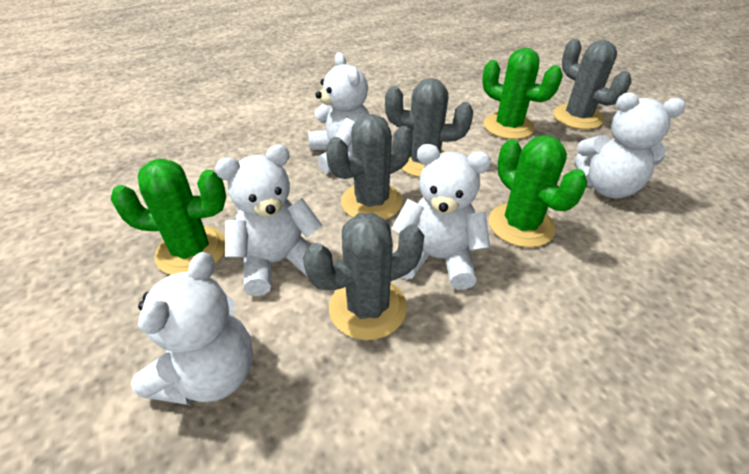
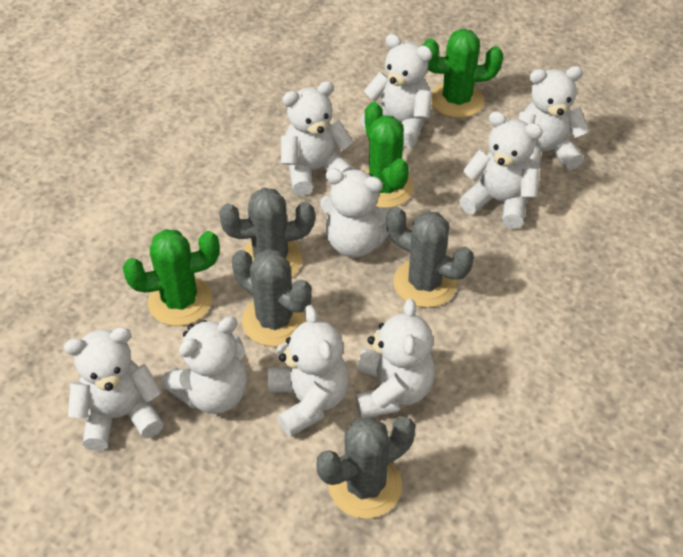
white teddy bear: [131,252,253,405] [215,144,322,296] [308,52,369,174] [391,144,491,290] [574,93,686,198] = 5 -> [64,327,164,451] [162,316,247,414] [268,305,349,437] [281,81,354,196] [320,168,392,258] [355,298,435,418] [360,34,432,148] [459,111,543,229] [518,66,589,170] = 9

